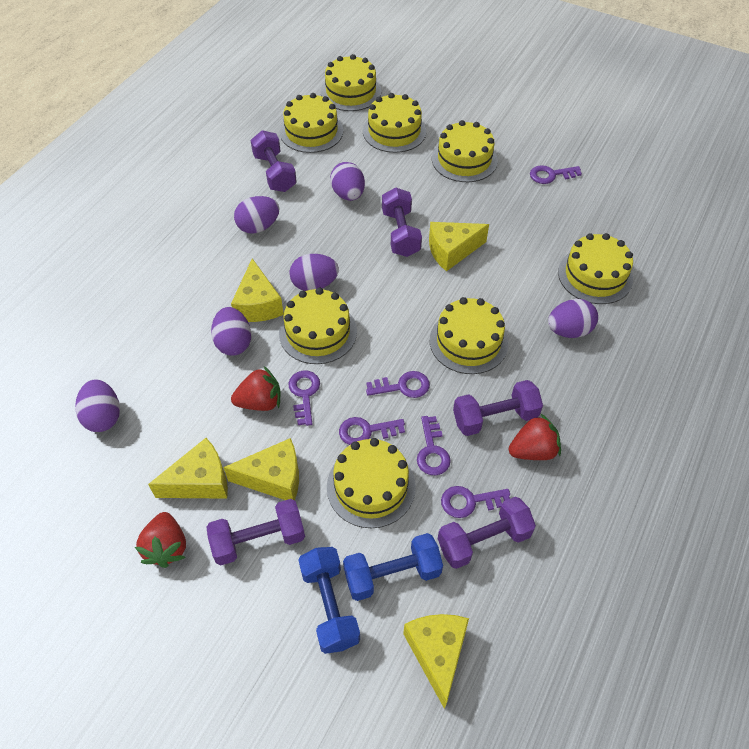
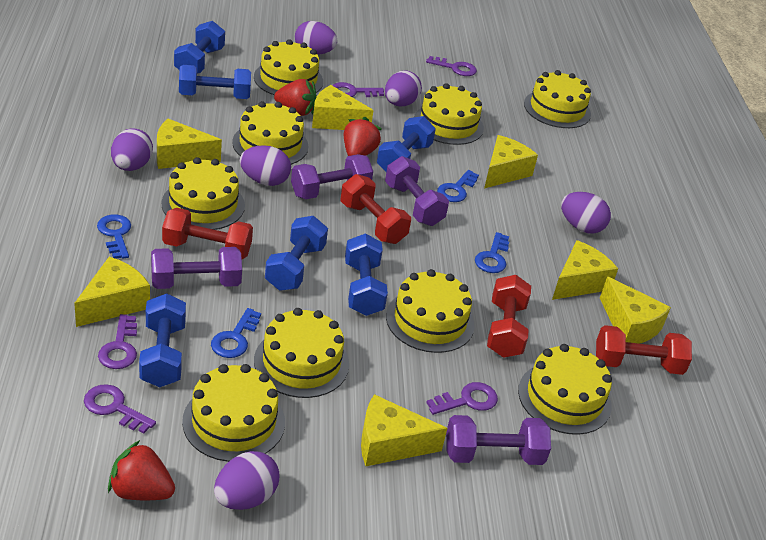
blue dumbbell: [298,547,360,654] [343,533,443,601] = 2 -> [139,293,186,387] [174,21,225,74] [179,65,251,99] [265,216,328,291] [345,234,388,316] [377,116,436,172] = 6
blue key: none = 0 -> [97,214,131,259] [211,308,261,358] [437,170,479,202] [475,232,509,273] = 4
purple dumbbell: [206,499,305,565] [251,130,297,192] [382,187,422,257] [438,497,536,569] [453,380,543,436] = 5 -> [151,247,242,289] [291,154,373,199] [385,156,449,226] [446,415,551,465] = 4
purple key: [288,371,320,426] [339,417,405,445] [366,371,430,398] [417,416,451,475] [441,486,510,518] [530,165,582,184] = 6 -> [84,384,156,434] [98,314,137,369] [332,82,384,97] [426,56,477,76] [426,382,498,415] = 5
red dumbbell: none = 0 -> [162,208,253,259] [340,174,411,244] [487,275,531,358] [596,325,692,375] = 4
yellow cake: [279,288,357,364] [280,93,343,153] [321,54,381,111] [327,438,416,528] [363,93,426,153] [430,297,508,374] [432,120,498,182] [558,233,633,304] = 8 -> [161,157,245,230] [182,364,285,462] [232,101,309,165] [254,39,323,95] [254,308,349,398] [386,269,475,353] [414,83,484,145] [518,344,612,435] [524,70,591,128] = 9
yellow cheese: [148,438,228,499] [223,438,299,500] [231,258,284,322] [403,614,469,709] [429,222,489,271] = 5 -> [74,257,150,327] [157,119,222,169] [312,85,374,130] [361,394,447,466] [484,135,538,189] [552,240,618,300] [600,277,671,344] = 7

